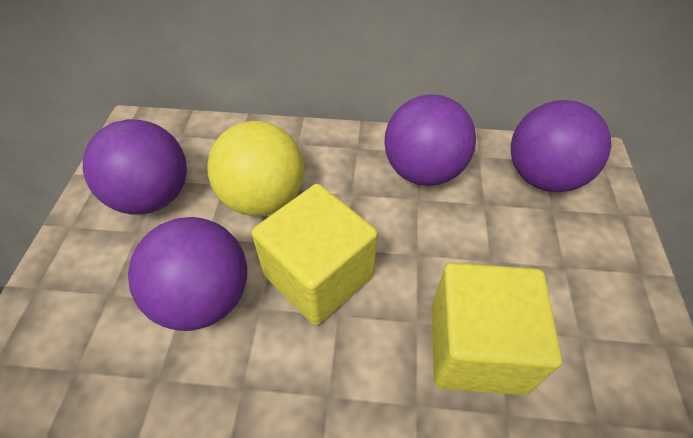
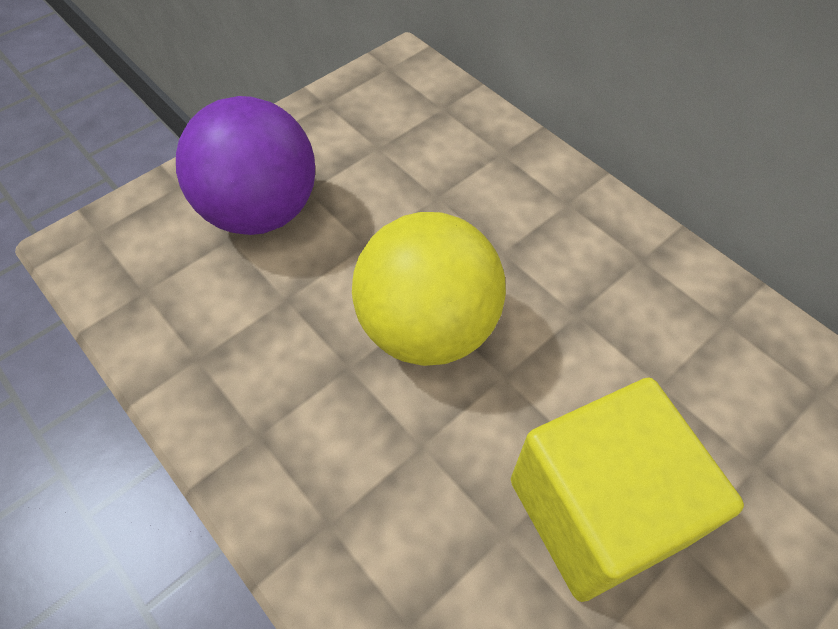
purple ball: [83,119,187,215] [128,217,247,331] [384,94,476,186] [511,100,611,192] = 4 -> [176,96,315,235] = 1
yellow cube: [252,184,378,326] [431,263,562,395] = 2 -> [511,378,744,602] = 1

